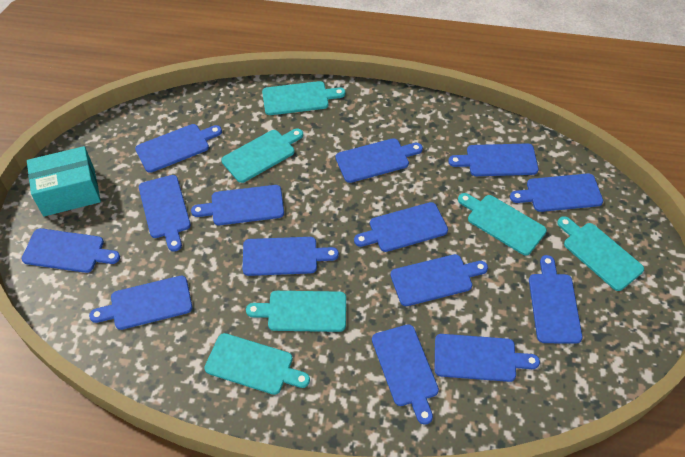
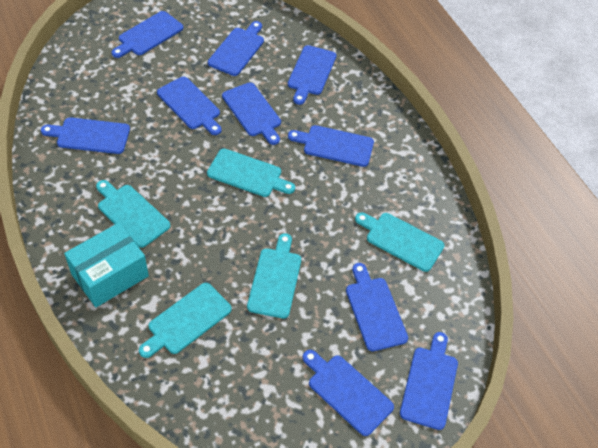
blue cutting board: [22,228,120,273] [89,276,193,330] [135,124,222,173] [139,175,191,252] [191,185,284,225] [243,237,339,276] [335,138,423,183] [354,202,448,252] [372,324,439,425] [390,254,488,306] [435,334,540,382] [448,143,539,176] [510,173,603,212] [529,255,583,344] = 14 -> [41,117,130,154] [112,11,184,58] [157,77,221,135] [208,21,264,76] [222,82,281,145] [288,45,336,105] [288,125,374,167] [302,350,394,436] [346,263,408,351] [400,332,458,430] = 10
turquoise cutting board: [204,333,310,395] [221,128,303,183] [246,291,346,332] [262,81,345,115] [458,193,547,256] [557,216,644,291] = 6 -> [96,180,171,248] [139,283,232,358] [207,149,295,197] [247,233,301,319] [355,212,445,272] = 5

